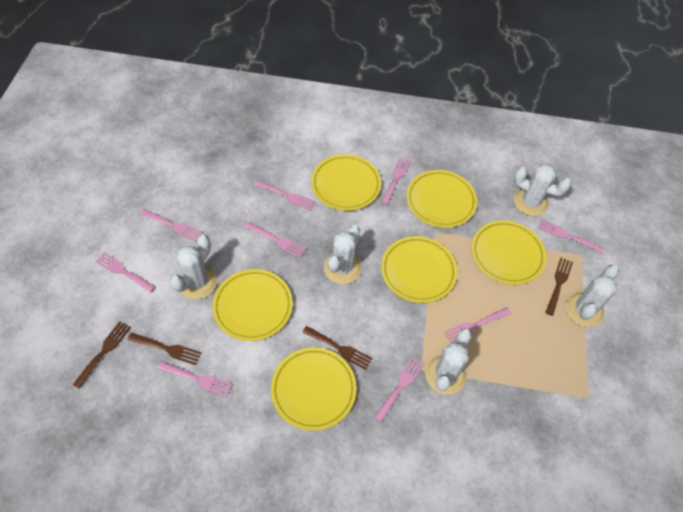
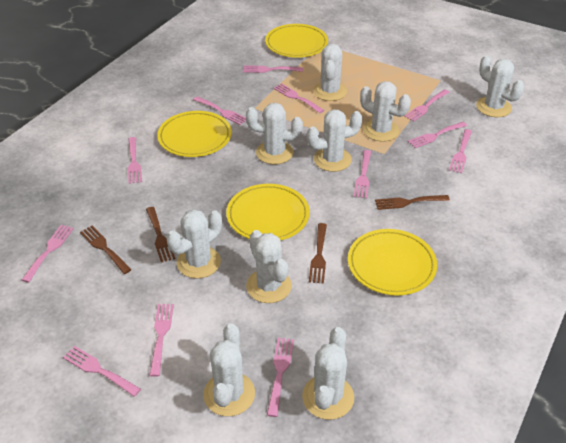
pink fork: [95,252,155,293] [140,209,203,241] [157,361,233,397] [244,222,307,258] [254,180,316,211] [374,356,424,422] [381,157,411,205] [444,307,511,343] [537,219,604,254] = 9 -> [22,225,74,283] [63,346,141,397] [128,137,142,184] [149,304,174,377] [193,96,246,125] [243,65,303,73] [267,337,294,417] [273,83,324,113] [353,150,371,198] [404,89,450,121] [408,122,467,148] [449,129,472,173] = 12
white cactus: [170,235,217,299] [324,225,362,284] [425,328,472,395] [514,164,571,216] [565,265,619,327] = 5 -> [166,209,222,279] [203,323,255,416] [246,103,303,164] [246,230,292,303] [302,327,354,420] [307,110,363,172] [313,44,347,101] [360,81,411,142] [476,55,524,117] = 9
yellow plate: [212,269,293,341] [271,347,357,431] [311,154,381,211] [381,236,457,303] [406,170,477,228] [471,220,546,285] = 6 -> [157,111,232,157] [226,184,310,240] [265,24,328,58] [348,229,437,296] = 4

